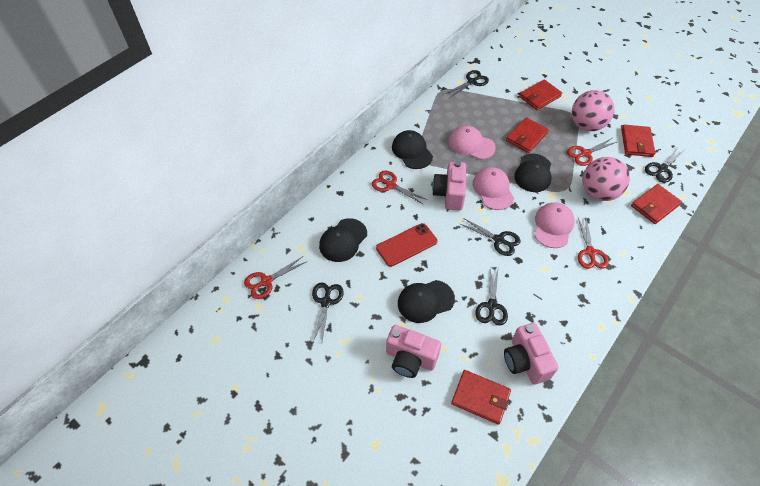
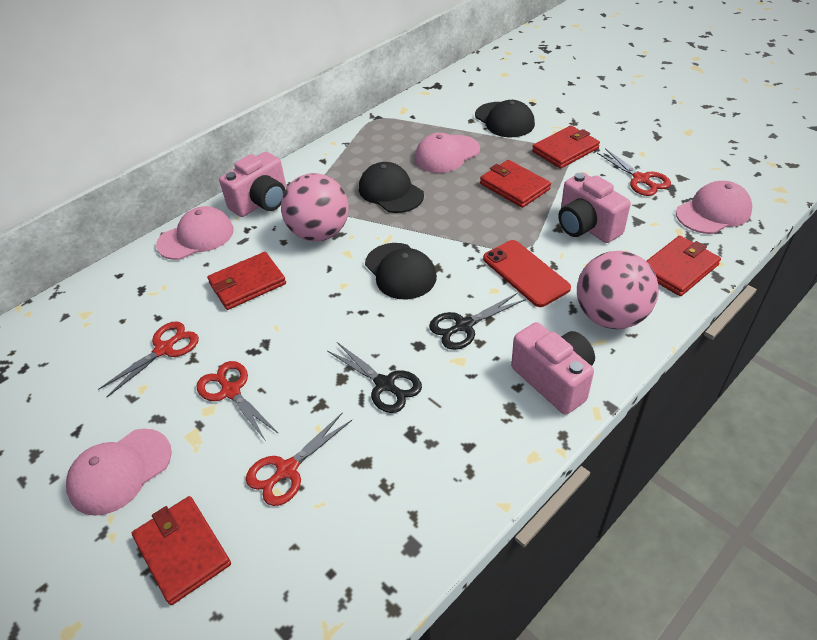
black cap: [319,218,367,262] [392,130,433,169] [398,280,455,323] [514,154,551,192] = 4 -> [359,162,424,213] [365,243,437,299] [475,100,535,137] = 3
black scissors: [312,282,344,342] [445,70,489,98] [460,218,521,256] [475,268,508,325] [645,146,686,183] = 5 -> [327,342,422,413] [429,293,526,350] = 2
pink cap: [448,125,496,160] [473,167,514,210] [534,202,575,248] = 3 -> [66,429,172,516] [156,206,234,260] [415,133,480,173] [676,181,752,234] = 4

